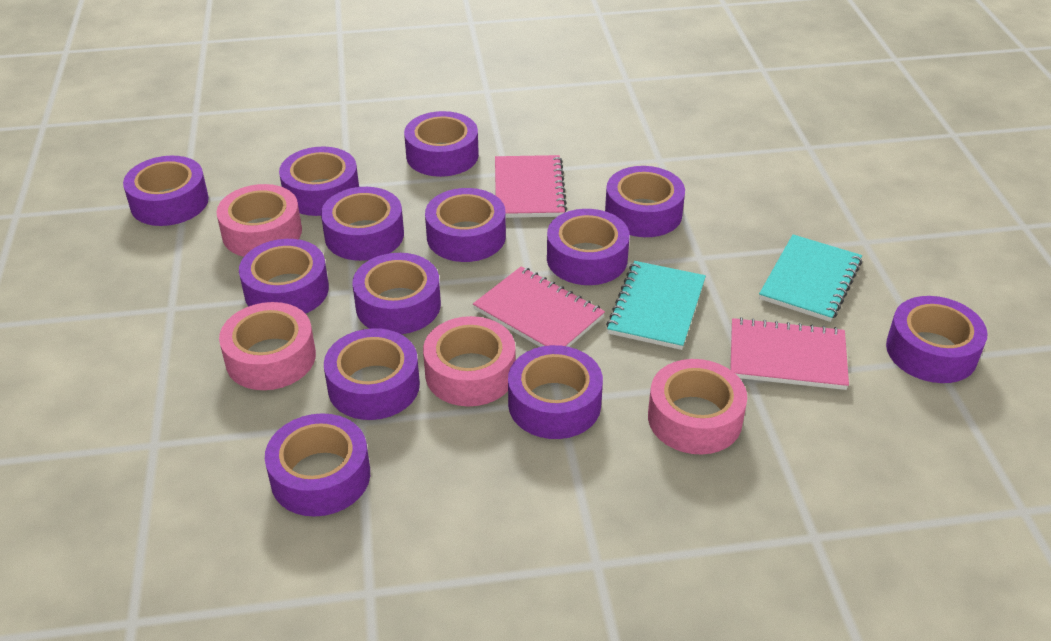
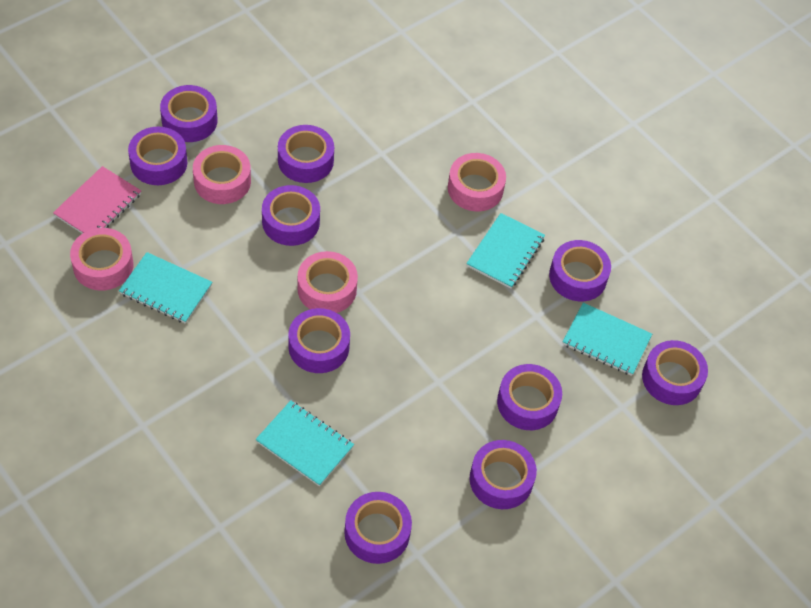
pink notebook: [473,266,605,347] [495,155,567,218] [730,317,849,390] = 3 -> [53,166,141,234] = 1
purple tape: [123,156,209,226] [239,239,329,314] [265,413,370,517] [279,147,359,216] [321,187,404,261] [324,328,420,420] [352,253,441,334] [404,111,479,177] [425,188,506,262] [508,345,603,439] [547,209,630,285] [605,166,685,237] [886,296,988,383] = 13 -> [128,127,187,185] [160,85,217,142] [262,185,320,246] [278,125,334,183] [288,308,350,373] [344,492,412,564] [469,440,537,509] [497,364,562,430] [549,240,611,301] [642,340,708,405] = 10
turquoise notebook: [606,261,706,350] [759,235,862,322] = 2 -> [119,252,212,324] [255,400,354,486] [466,213,545,289] [563,303,652,376] = 4

